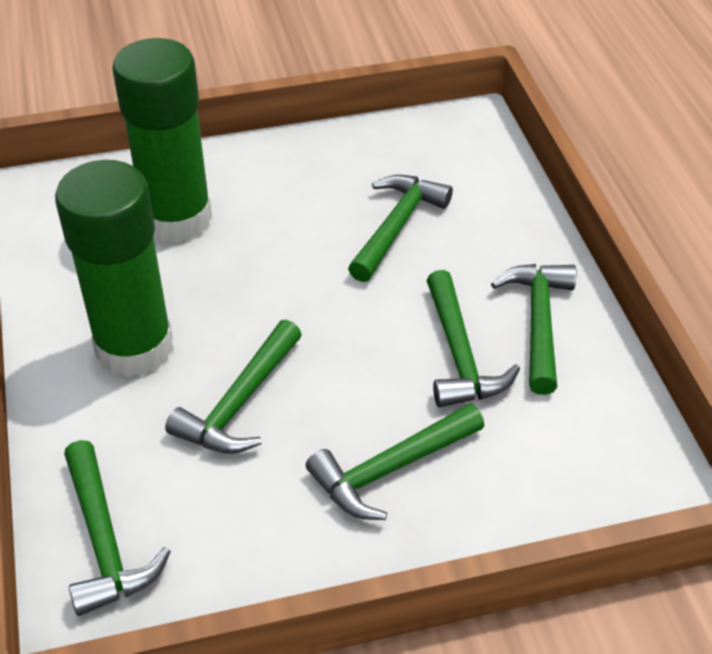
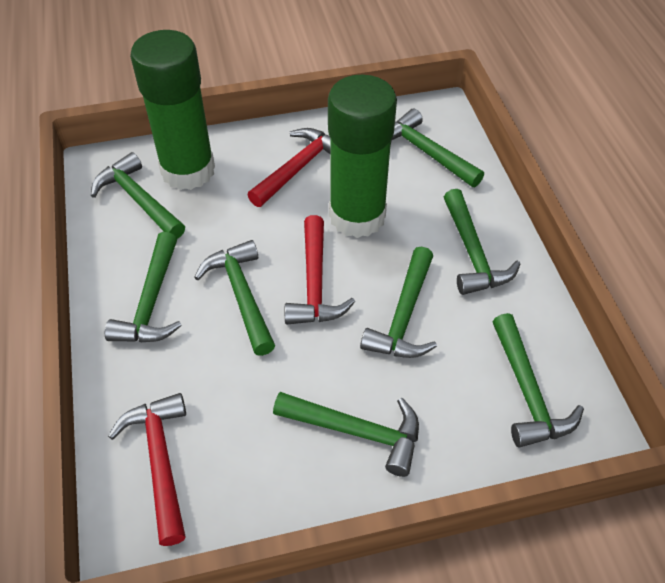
green hammer: [64,440,171,616] [165,320,302,454] [306,403,484,520] [348,175,453,282] [426,270,520,408] [491,264,576,395] = 6 -> [91,152,185,239] [105,232,182,342] [194,240,275,356] [273,392,419,477] [360,246,437,358] [390,109,484,187] [444,189,520,295] [492,313,584,448] = 8
red hammer: none = 0 -> [108,393,186,546] [248,128,330,207] [285,215,355,325] = 3

